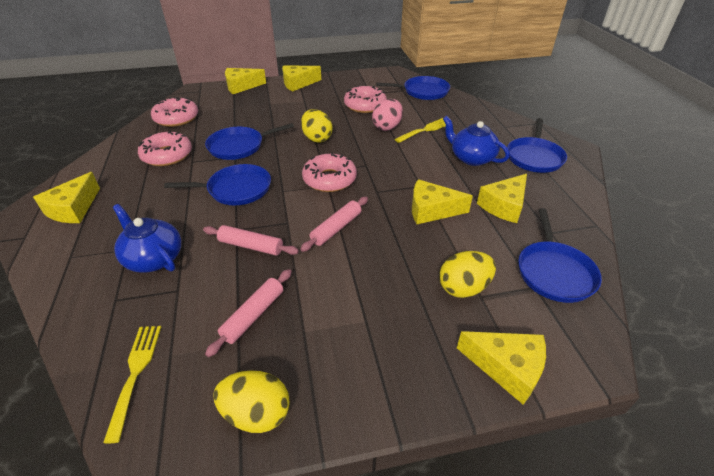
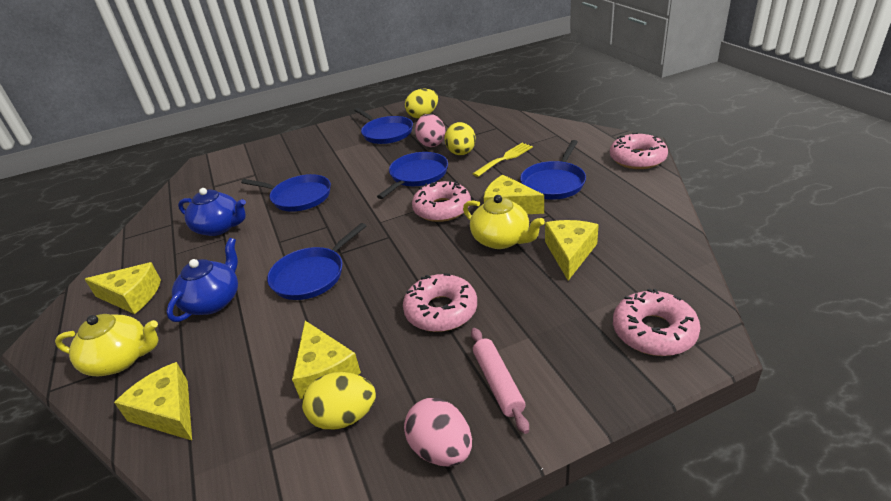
pink egg: [372,99,403,131] = 1 -> [404,398,472,466] [415,114,446,147] = 2
pink rolling pin: [203,225,299,256] [205,269,292,357] [300,197,368,252] = 3 -> [471,328,529,434] = 1
yellow cheese: [33,172,100,223] [225,68,266,94] [282,66,321,92] [412,179,473,224] [457,331,546,405] [477,174,527,223] = 6 -> [85,262,161,314] [114,362,192,440] [292,321,361,399] [484,175,544,214] [545,220,599,281] = 5
yellow fork: [103,326,161,443] [395,118,446,143] = 2 -> [472,143,533,177] = 1
yellow teapot: none = 0 -> [55,314,158,376] [463,195,545,249] = 2

